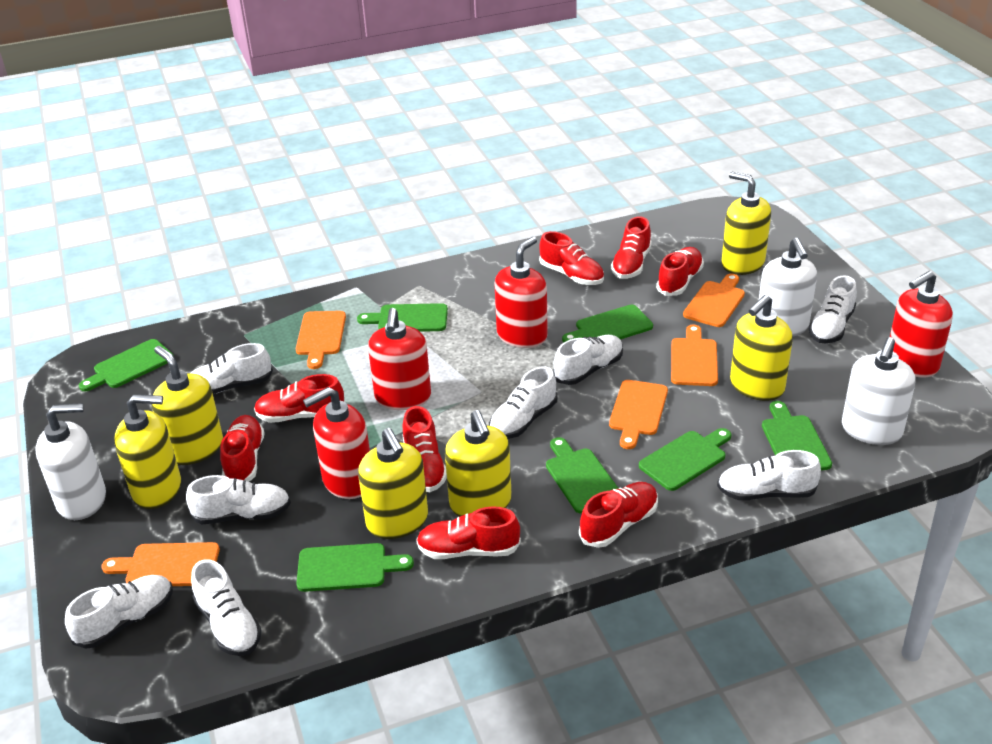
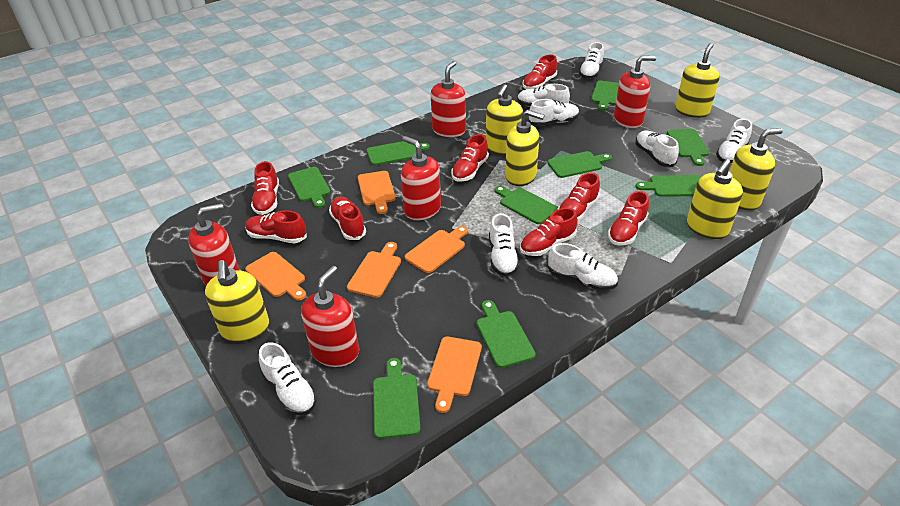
green cutting board: [79,339,174,391] [296,543,414,592] [357,303,448,332] [546,437,619,514] [562,305,653,342] [639,428,732,491] [762,401,832,471] = 7 -> [288,167,330,208] [366,141,430,165] [373,358,421,439] [477,300,536,368] [495,186,558,224] [548,151,612,178] [591,81,619,111] [636,175,701,197] [667,129,709,166] = 9
red soap dispenser: [303,387,370,499] [368,308,431,410] [494,237,548,348] [890,271,953,378] = 4 -> [188,203,239,286] [301,266,359,367] [401,136,441,220] [431,61,466,137] [614,56,656,128] = 5
white soap dispenser: [35,403,106,520] [758,238,817,337] [842,337,915,445] = 3 -> none = 0

